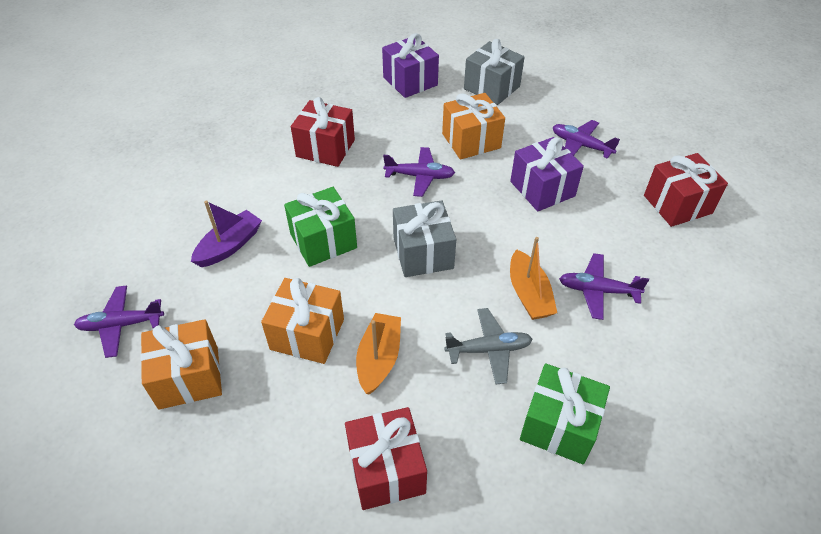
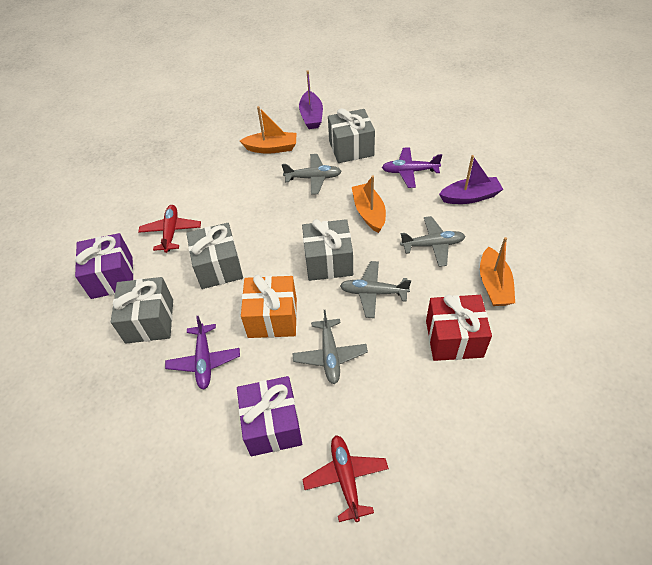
green gift: [284,187,357,267] [520,363,610,464] = 2 -> none = 0
grey gift: [393,200,456,277] [464,39,525,105] = 2 -> [111,277,173,344] [186,223,243,289] [302,219,353,281] [328,108,375,163] = 4
grey plane: [444,308,532,384] = 1 -> [282,154,342,195] [292,310,368,384] [340,261,411,318] [400,216,465,267] = 4
orange boat: [356,313,401,395] [510,237,557,320] = 2 -> [240,106,296,154] [352,176,386,233] [480,237,515,306] = 3
orange gift: [140,319,222,410] [261,278,344,364] [442,93,505,160] = 3 -> [241,275,297,338] = 1
purple boat: [191,200,262,267] = 1 -> [299,70,323,129] [439,155,503,204] = 2
purple plane: [74,285,164,358] [383,147,455,197] [553,120,620,159] [559,253,649,320] = 4 -> [165,316,240,390] [382,147,442,188] = 2
red gift: [291,97,355,167] [345,407,427,510] [644,153,728,227] = 3 -> [426,294,492,361] = 1
red plane: none = 0 -> [138,205,201,253] [302,435,389,522] = 2

